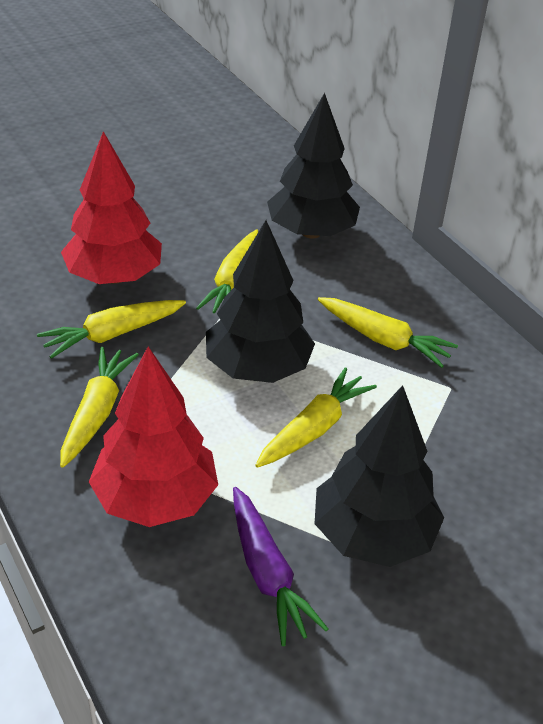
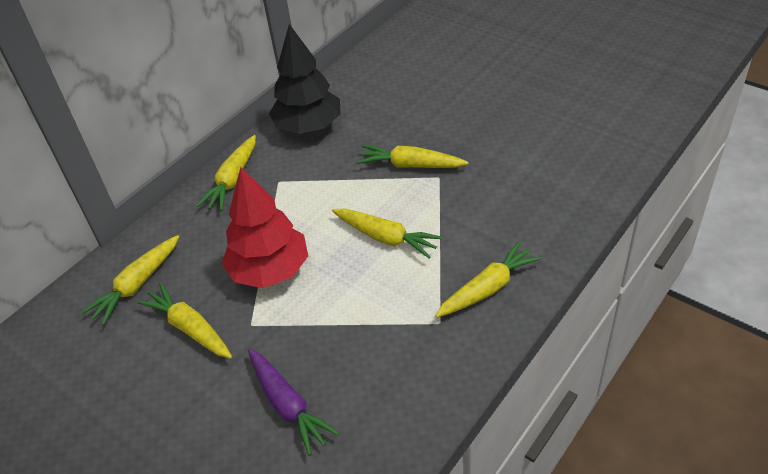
black tree: [206,220,315,383] [267,93,360,239] [315,385,444,567] = 3 -> [269,24,341,134] = 1
red tree: [61,131,162,284] [89,347,218,527] = 2 -> [222,167,308,288] = 1
yellow carrot: [37,300,186,359] [60,347,139,468] [196,229,258,313] [255,368,377,468] [318,297,458,368] = 5 -> [82,235,179,325] [137,283,232,359] [196,135,256,211] [332,209,443,258] [357,145,468,168] [435,241,542,317] = 6

